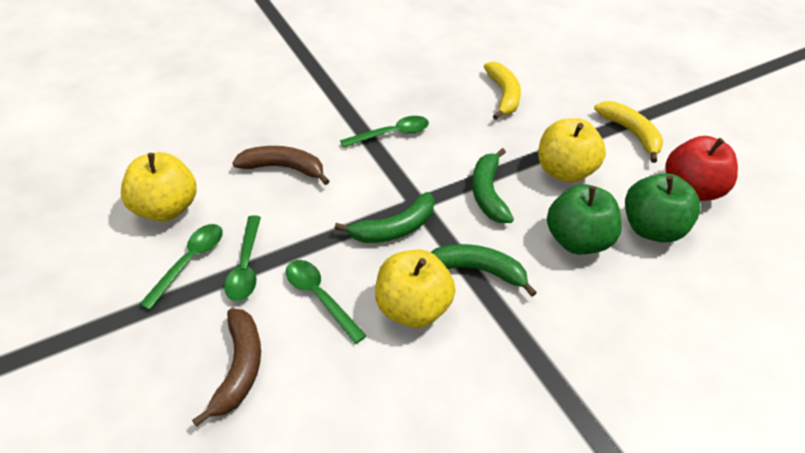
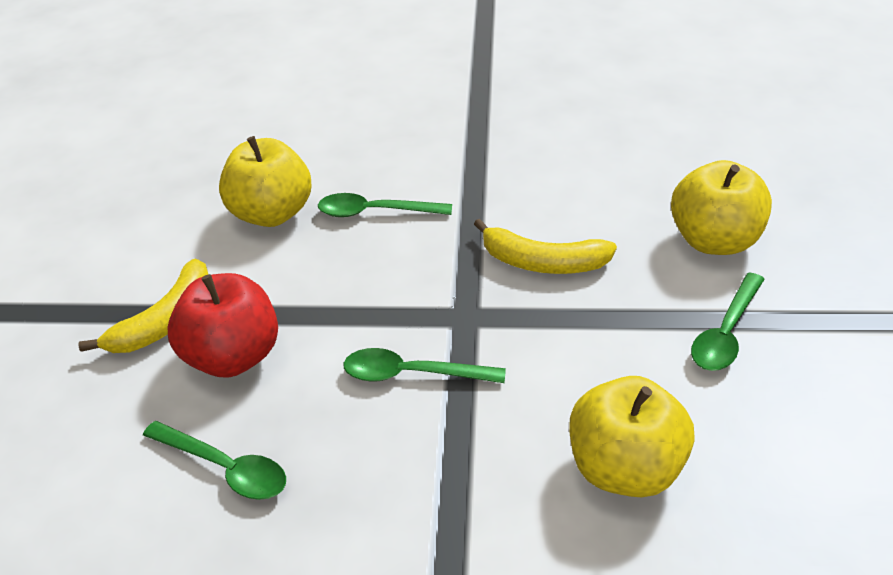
brown banana: [192,308,261,427] [233,146,329,185] = 2 -> none = 0
green apple: [547,184,622,254] [625,173,701,242] = 2 -> none = 0
green banana: [335,192,435,243] [431,244,537,297] [472,148,514,223] = 3 -> none = 0

